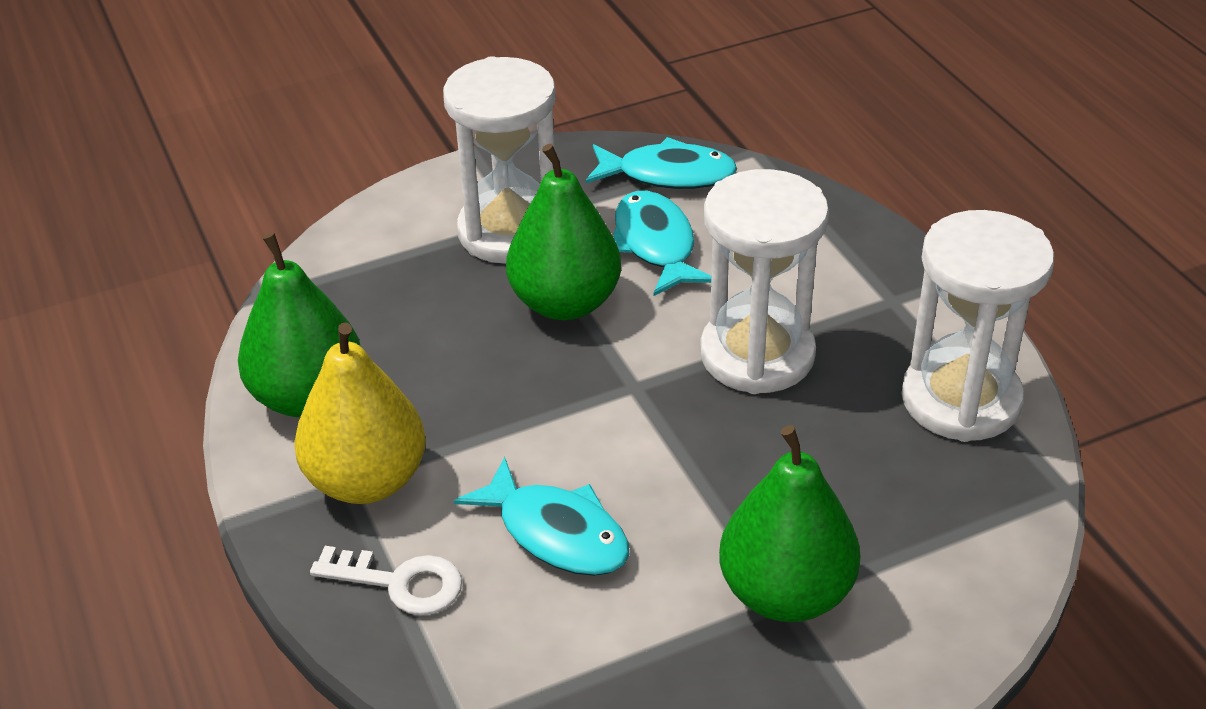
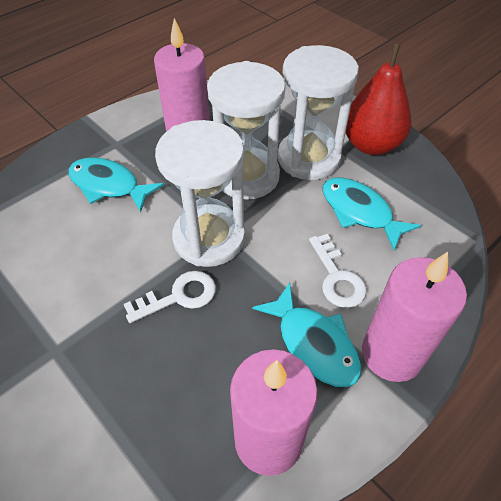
green pear: [238,233,360,417] [506,144,621,320] [719,425,860,622] = 3 -> none = 0
pink candle: none = 0 -> [154,18,210,132] [230,349,318,476] [362,252,467,382] = 3
red pear: none = 0 -> [346,43,411,155] = 1
white key: [310,546,462,615] = 1 -> [124,271,216,323] [309,234,366,308] = 2
yellow pear: [294,322,426,504] = 1 -> none = 0

